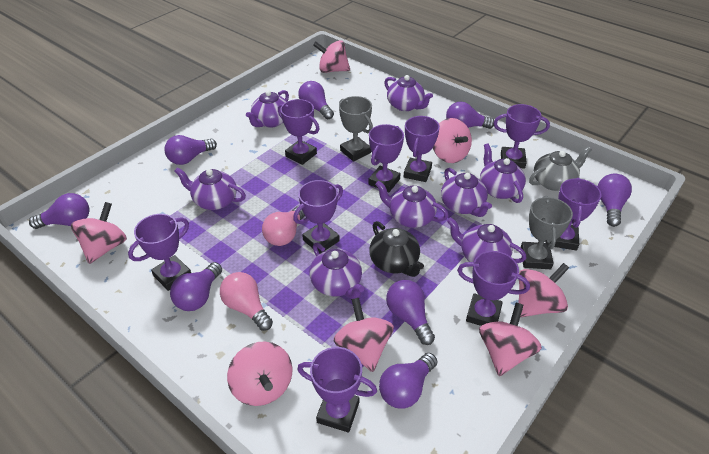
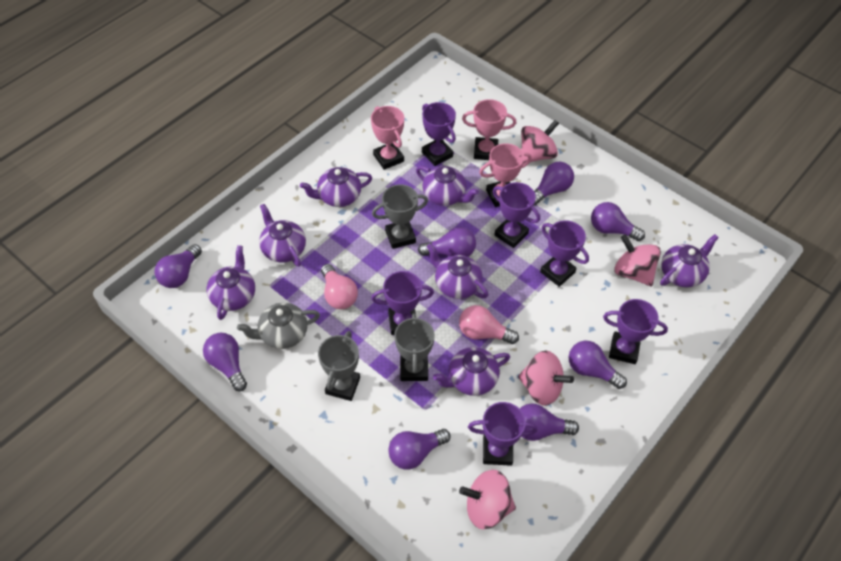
black teapot: [369,221,424,277] = 1 -> none = 0
grey trophy: [339,96,373,161] [520,196,573,269] = 2 -> [318,331,360,401] [372,184,428,249] [394,313,435,381] = 3
pink spinning top: [71,202,127,264] [227,341,292,406] [313,40,350,73] [333,298,394,372] [433,118,472,163] [479,302,542,376] [518,263,569,317] = 7 -> [459,470,516,529] [518,351,574,406] [521,120,559,164] [614,234,661,286] = 4
pink trophy: none = 0 -> [371,106,404,170] [462,99,516,160] [479,143,532,207] = 3
purple teapot: [174,167,246,210] [246,90,289,128] [309,243,364,299] [375,181,449,228] [384,75,433,111] [441,168,492,217] [447,217,526,263] [480,143,526,203] = 8 -> [207,245,255,320] [259,204,306,267] [300,167,372,207] [416,166,479,206] [426,243,488,299] [433,347,510,396] [660,234,719,287] = 7
purple trophy: [128,214,191,291] [278,99,320,165] [293,180,343,254] [297,347,377,433] [368,124,404,192] [404,116,440,182] [457,251,530,326] [494,104,550,169] [550,178,602,250] = 9 -> [371,271,434,335] [422,102,456,166] [468,402,538,466] [493,182,540,248] [540,220,589,287] [603,299,668,364] = 6

